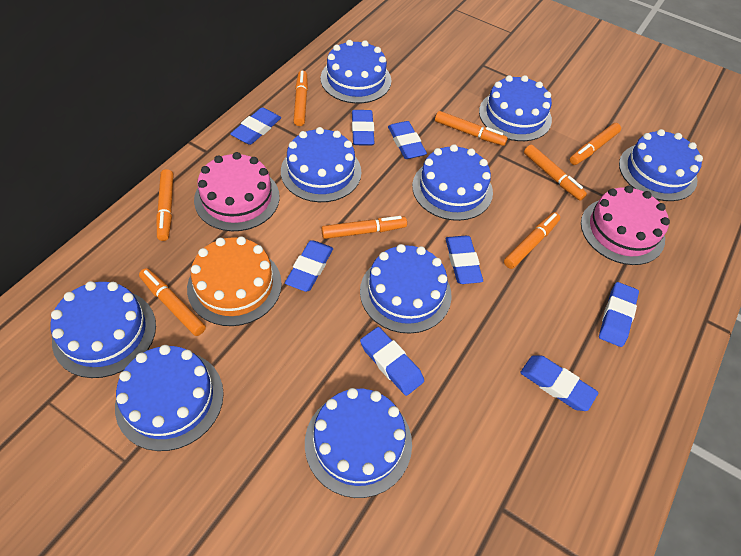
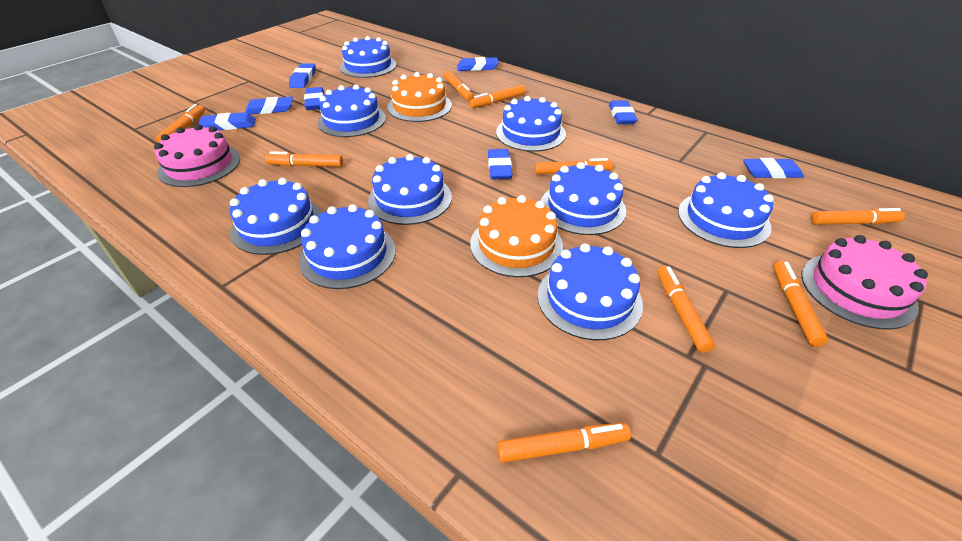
orange cake: [187,236,282,326] = 1 -> [387,72,452,122] [470,195,563,277] = 2
orange marker: [139,268,206,336] [156,169,174,241] [294,70,308,126] [321,216,407,239] [435,111,508,146] [504,212,560,269] [524,145,587,201] [570,123,621,165] = 8 -> [156,104,205,142] [265,151,343,167] [443,70,474,101] [469,85,525,108] [497,423,631,463] [534,158,613,174] [657,266,715,353] [773,261,828,347] [811,208,905,225] = 9

